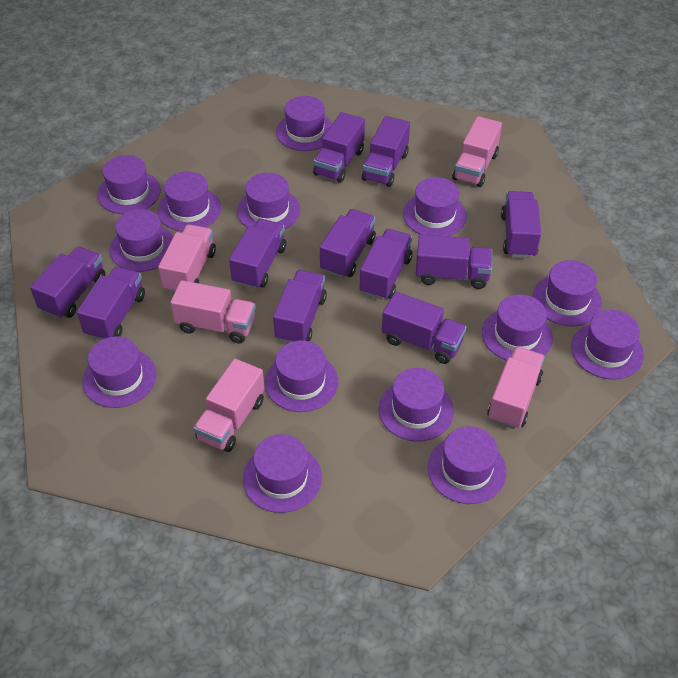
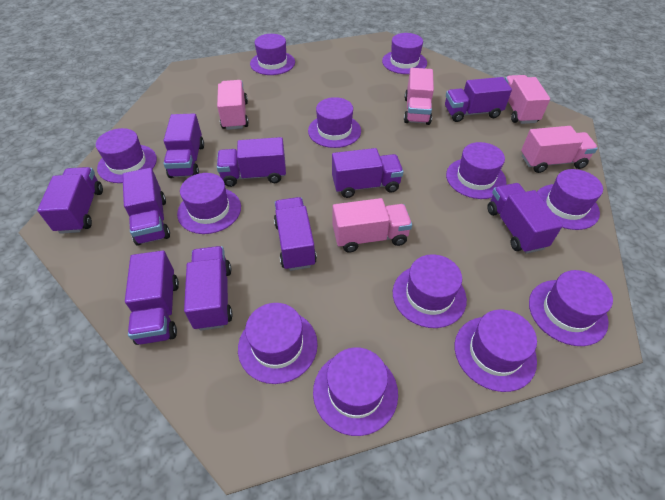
purple hat: [82,336,156,408] [98,155,161,214] [110,209,174,272] [157,171,221,232] [237,173,300,229] [243,434,322,513] [265,340,338,412] [276,96,332,151] [379,368,454,442] [403,177,467,236] [428,426,507,504] [482,294,553,361] [533,260,602,326] [571,310,644,380] = 14 -> [96,128,157,183] [177,173,241,234] [238,303,318,384] [250,34,295,75] [308,97,361,148] [313,347,398,436] [382,33,427,74] [393,254,467,328] [446,142,507,199] [455,309,537,392] [529,270,613,346] [537,169,603,230] = 12
purple truck: [30,246,105,319] [77,267,145,340] [229,219,286,289] [273,270,327,343] [313,112,365,183] [320,209,376,278] [360,229,412,300] [362,116,410,187] [382,292,466,364] [416,234,492,289] [501,191,541,258] = 11 -> [37,167,103,234] [122,168,170,246] [125,250,179,345] [163,114,204,178] [184,246,233,331] [217,137,286,187] [274,197,317,271] [332,148,404,198] [445,77,512,122] [487,183,563,254] = 10

